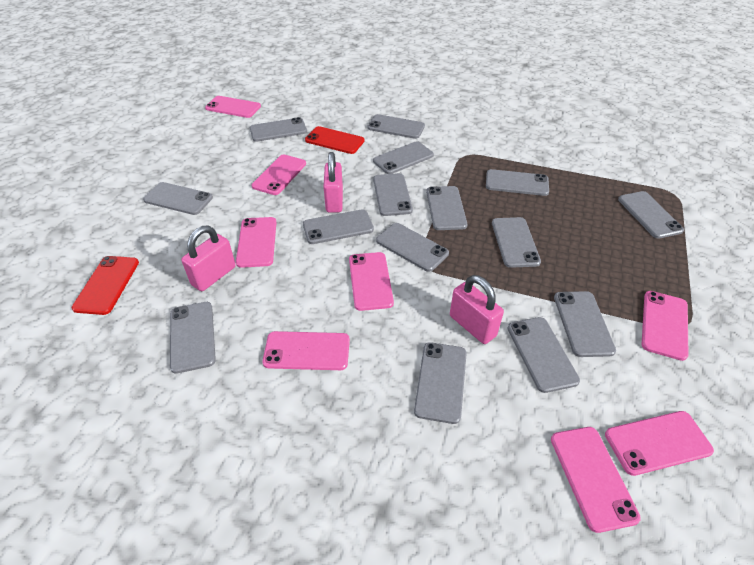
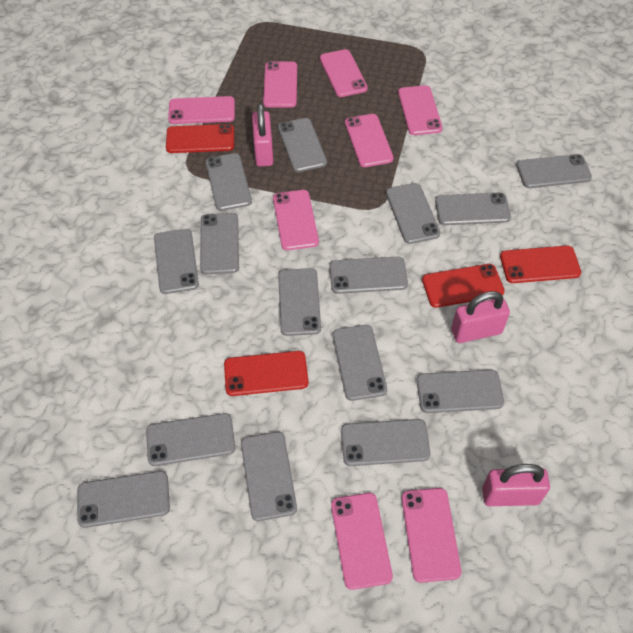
red phone: [71,256,139,315] [305,126,365,154] = 2 -> [166,124,234,153] [224,351,308,396] [422,264,505,308] [500,245,581,283] = 4

